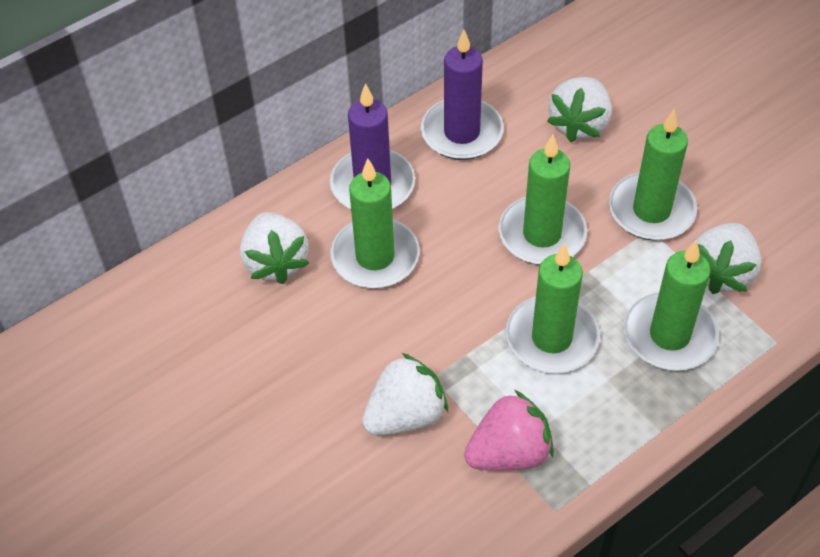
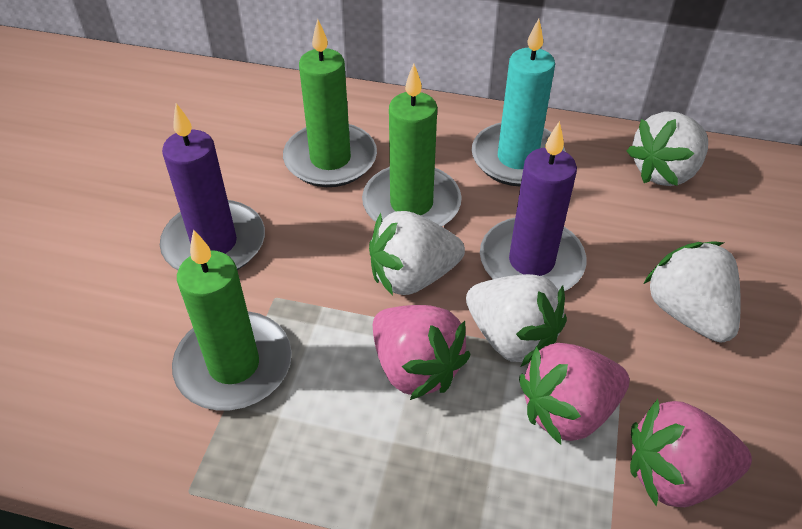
green candle: [330,159,420,288] [498,135,587,265] [505,243,600,373] [609,109,697,241] [624,240,719,371] = 5 -> [172,230,292,410] [283,19,377,187] [362,64,462,226] = 3
pink strawberry: [464,390,554,471] = 1 -> [373,305,471,400] [519,343,630,445] [630,399,752,507] = 3
turquoise candle: none = 0 -> [472,19,566,186] = 1

